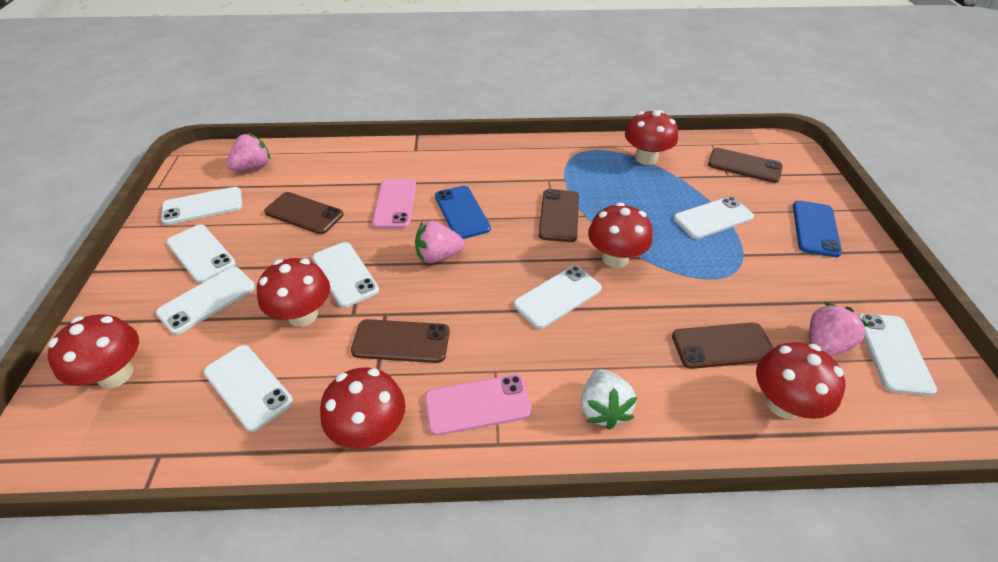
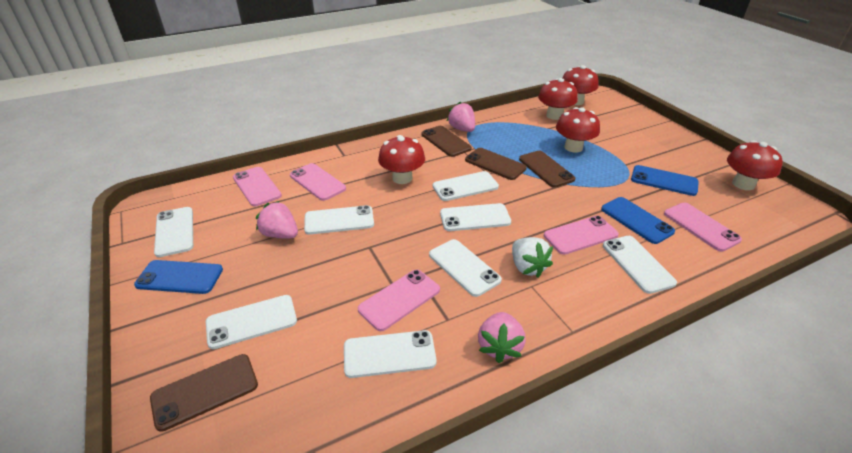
blue phone: [435,186,491,239] [793,201,842,257] = 2 -> [134,260,223,294] [601,197,675,244] [631,165,699,196] = 3
brown phone: [264,192,344,234] [351,319,450,363] [539,189,579,242] [672,323,773,369] [708,148,783,183] = 5 -> [150,354,258,432] [421,126,472,157] [465,148,527,180] [519,151,575,188] = 4
pink phone: [372,179,416,229] [425,374,532,436] = 2 -> [233,167,282,207] [290,163,346,201] [358,270,440,331] [544,216,619,255] [664,203,742,252] = 5
red mushroom: [47,314,139,388] [257,258,330,327] [320,368,405,449] [588,203,652,268] [625,110,678,165] [756,342,845,419] = 6 -> [378,135,425,184] [538,78,578,120] [556,107,600,153] [563,65,599,105] [727,140,783,190] = 5

